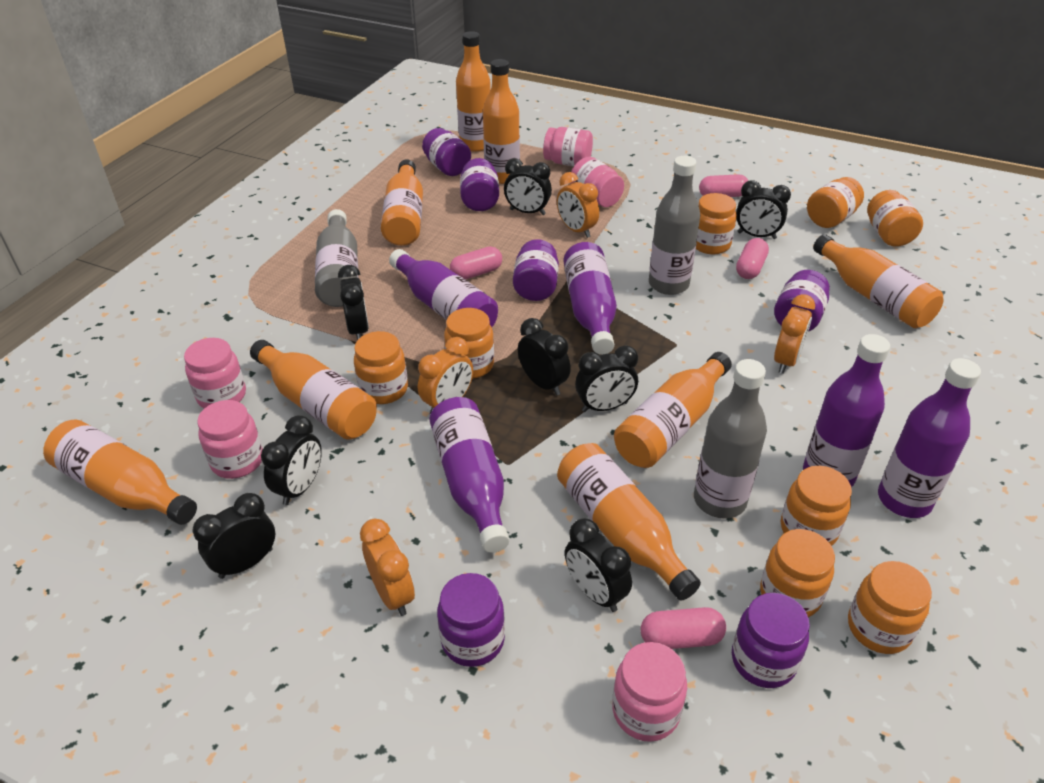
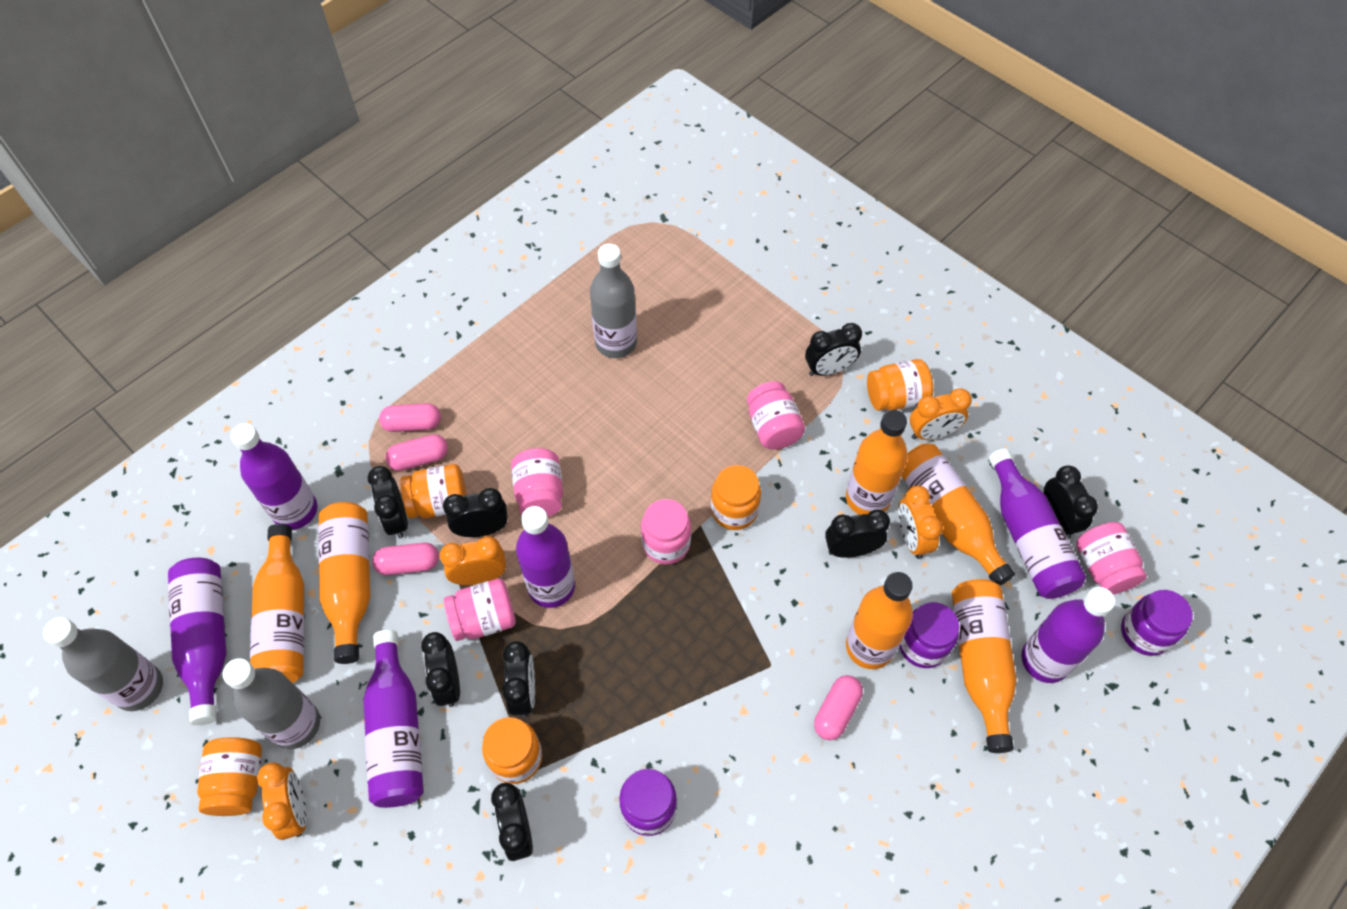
orange bottle: [43,420,197,525] [250,340,377,440] [381,160,423,246] [456,31,491,152] [483,59,520,184] [557,443,701,601] [614,352,732,468] [813,234,943,328] = 8 -> [250,524,305,683] [318,502,370,664] [846,410,908,515] [846,572,913,669] [901,444,1015,586] [952,579,1017,753] = 6
orange jar: [354,331,408,404] [444,308,494,379] [696,193,737,254] [760,529,835,617] [781,466,852,546] [807,177,864,228] [848,561,932,654] [867,190,923,247] = 8 -> [197,737,262,816] [400,464,467,518] [482,717,542,784] [711,465,761,530] [867,359,933,411] = 5
purple bottle: [389,249,498,327] [429,397,509,553] [564,242,617,355] [803,334,890,487] [878,358,981,518] = 5 -> [168,558,227,725] [230,423,318,530] [363,630,424,808] [516,506,575,608] [989,448,1086,599] [1021,587,1115,683] = 6
purple jar: [422,128,471,176] [437,573,505,667] [460,158,499,211] [513,239,559,301] [732,593,810,688] [774,270,830,332] = 6 -> [619,769,677,836] [899,602,959,668] [1121,590,1193,656] = 3

